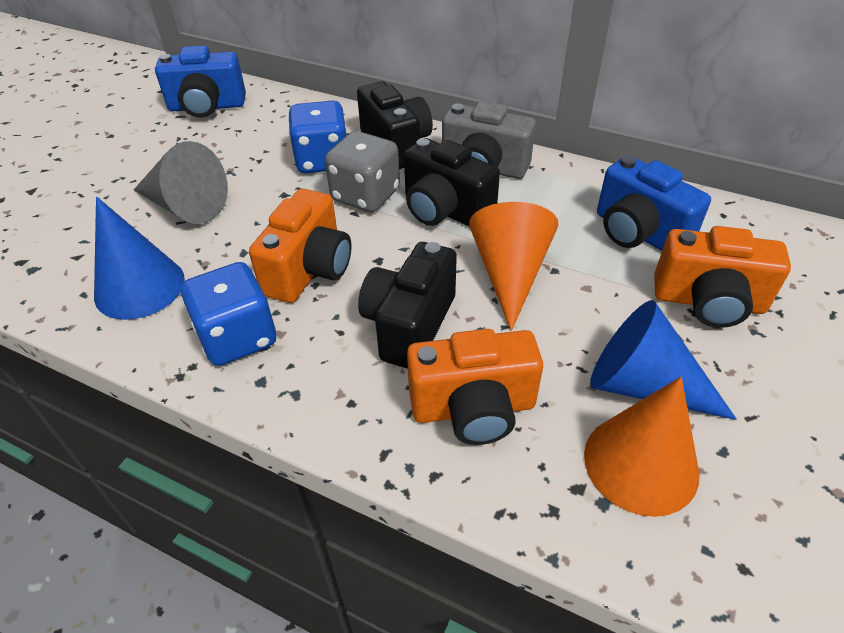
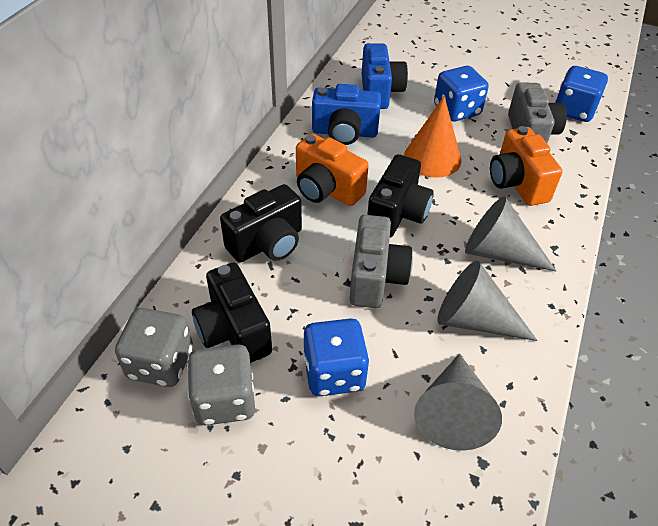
blue cone: [94,197,185,320] [590,300,737,420] = 2 -> none = 0
blue dice: [181,262,276,366] [288,100,347,173] = 2 -> [303,318,370,396] [434,66,489,122] [555,66,608,122] = 3
grey camera: [442,101,536,179] = 1 -> [350,215,413,308] [508,83,567,143] = 2
grey cone: [134,141,228,224] = 1 -> [414,354,502,451] [437,261,538,341] [465,196,557,272] = 3
grey dice: [325,131,400,212] = 1 -> [115,308,193,387] [187,344,255,425] = 2
orange camera: [249,188,352,303] [407,329,543,445] [654,226,791,328] = 3 -> [296,134,369,206] [490,126,563,206] = 2
orange cone: [469,202,558,331] [584,377,700,517] = 2 -> [404,96,461,178] = 1

